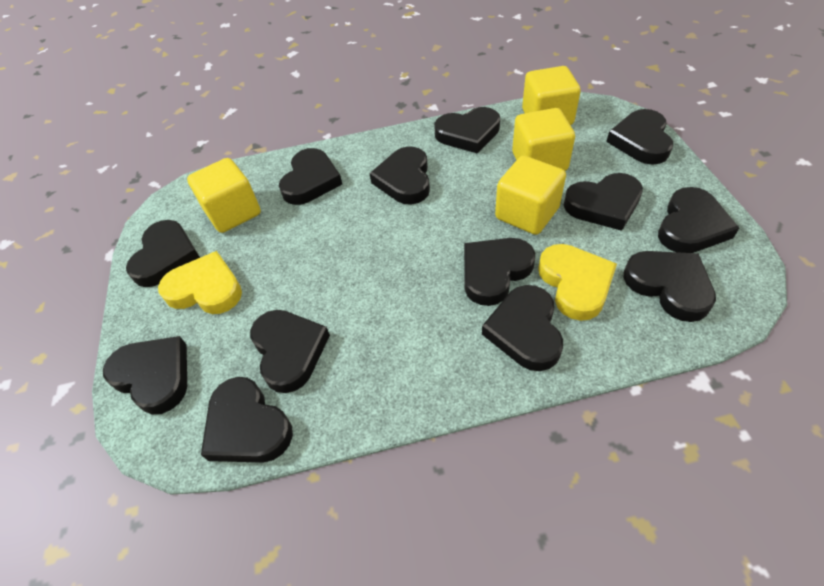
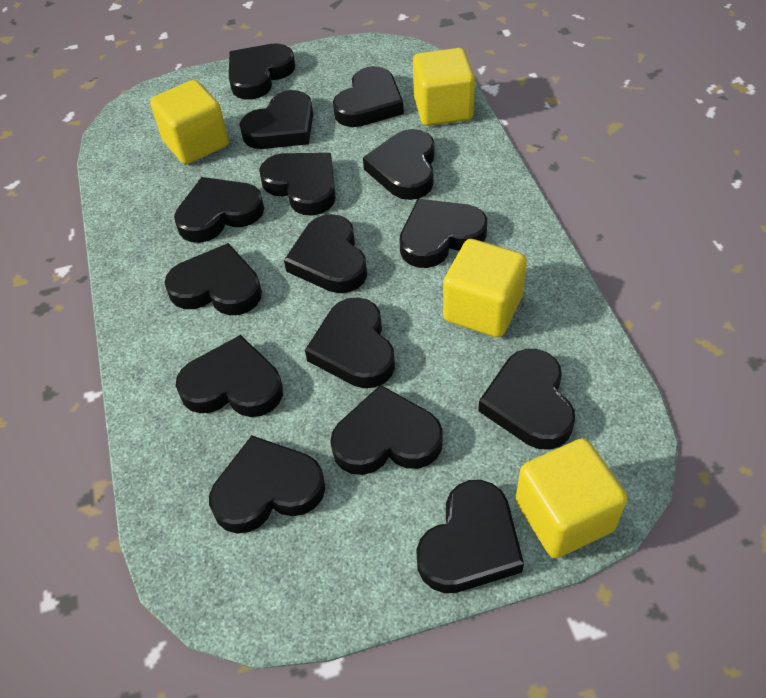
black heart: [103,336,187,414] [126,220,200,287] [201,377,293,463] [250,310,330,393] [279,148,342,205] [369,147,430,205] [434,107,500,154] [464,238,535,306] [482,285,563,371] [564,173,643,231] [606,109,673,165] [623,251,716,322] [658,187,739,253] = 13 -> [164,243,262,315] [174,177,264,243] [176,335,283,417] [209,436,325,534] [229,44,295,99] [240,90,313,149] [259,153,336,216] [284,214,367,293] [305,297,395,388] [330,385,443,475] [333,66,404,127] [363,129,435,200] [400,199,487,268] [416,480,524,593] [478,349,575,450] = 15
yellow heart: [158,251,242,314] [538,244,617,321] = 2 -> none = 0

